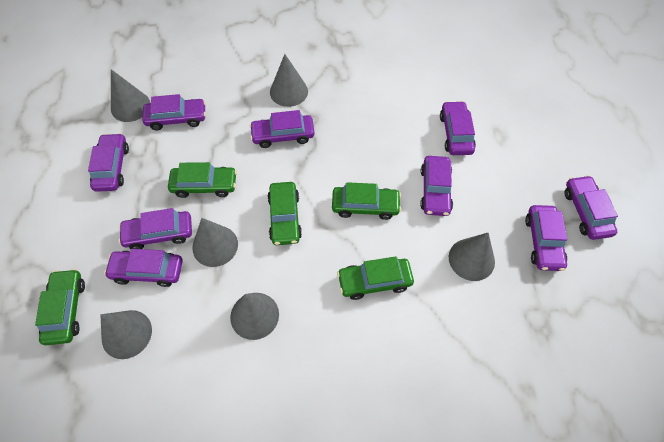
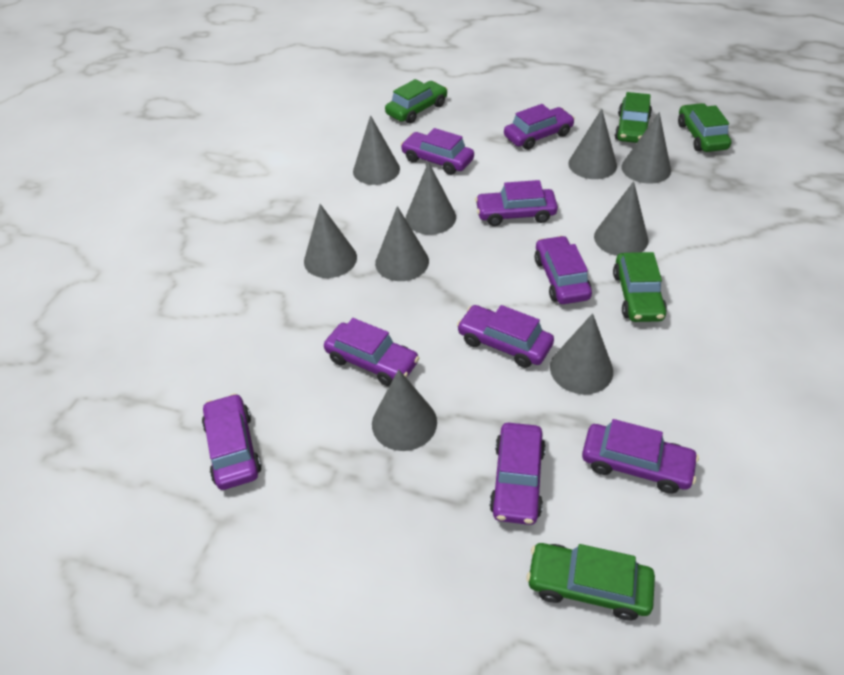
grey cone: [100,310,152,359] [111,69,150,122] [192,218,238,267] [230,293,279,340] [270,54,308,107] [449,233,495,281] = 6 -> [304,204,357,278] [353,115,400,185] [372,369,437,451] [375,206,429,281] [406,162,456,235] [550,313,613,394] [568,109,617,179] [594,181,648,256] [622,112,671,184] = 9

